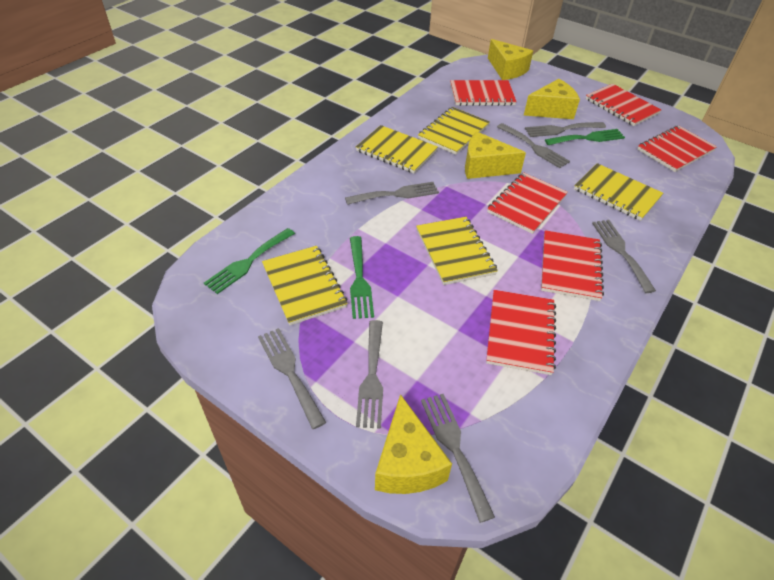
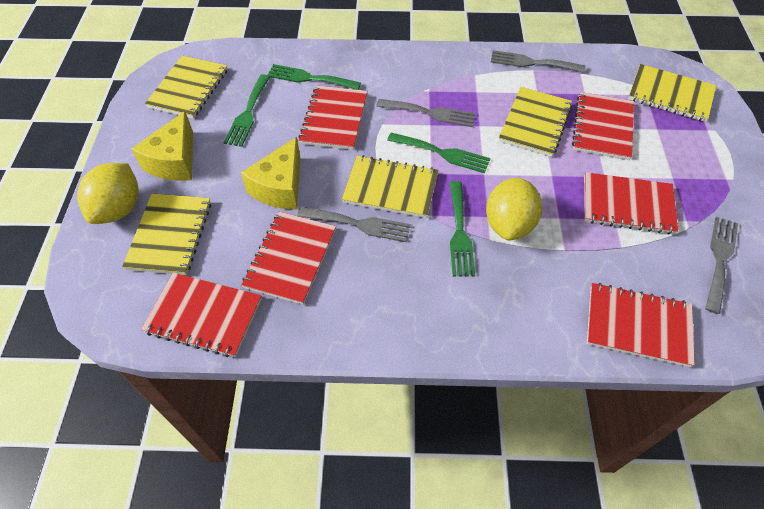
green fork: [204,228,295,294] [350,236,374,319] [545,129,625,145] = 3 -> [223,74,270,147] [267,64,361,90] [387,133,490,173] [450,181,475,277] = 4
grey fork: [258,328,326,429] [345,182,439,205] [356,320,383,429] [421,394,495,523] [497,123,570,168] [525,122,606,137] [592,220,656,293] = 7 -> [297,207,411,242] [376,99,476,127] [490,50,585,73] [705,217,738,314] = 4
yellow cheese: [375,394,452,494] [465,132,526,179] [488,39,533,80] [524,79,580,119] = 4 -> [131,111,193,181] [241,137,300,210] = 2
yellow lemon: none = 0 -> [77,163,139,224] [486,178,542,241] = 2

